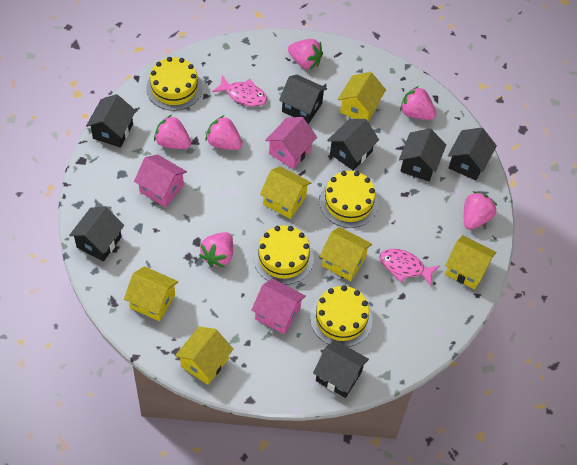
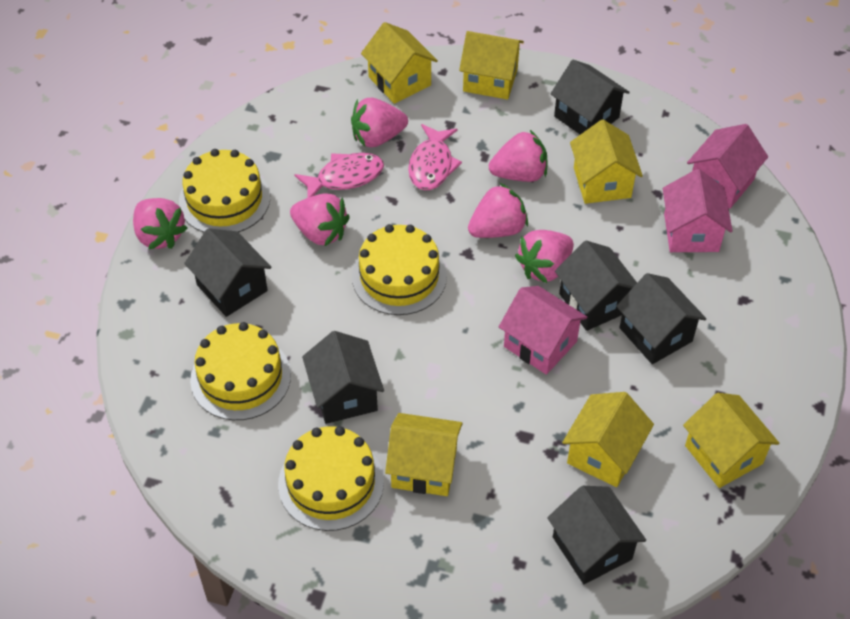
black house: [69,207,124,262] [86,94,136,148] [279,75,327,124] [313,340,369,398] [327,119,379,171] [399,128,446,181] [448,128,497,180] = 7 -> [184,228,272,317] [302,331,384,424] [547,486,646,584] [550,60,630,135] [555,241,637,331] [616,273,706,364] = 6

